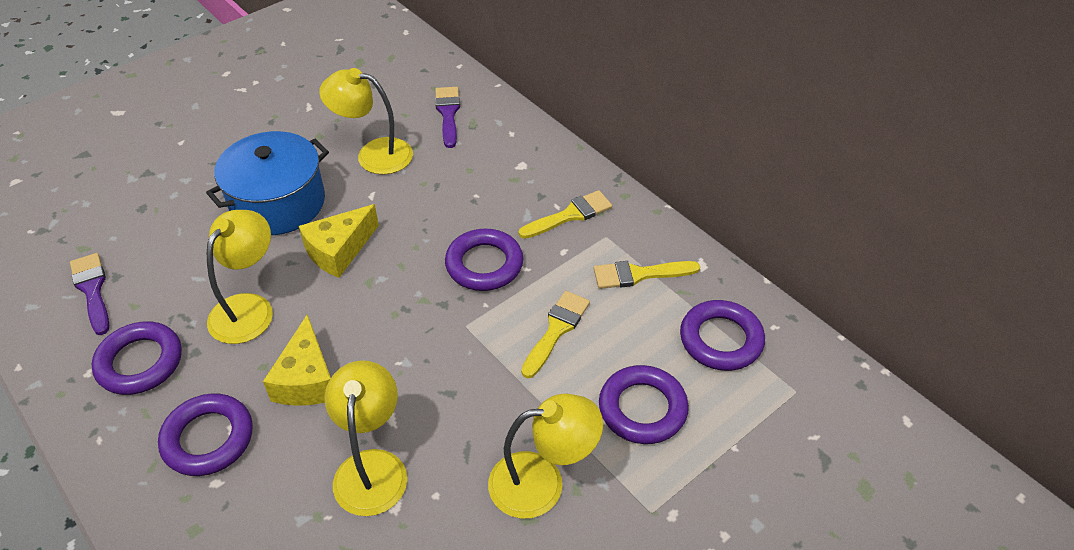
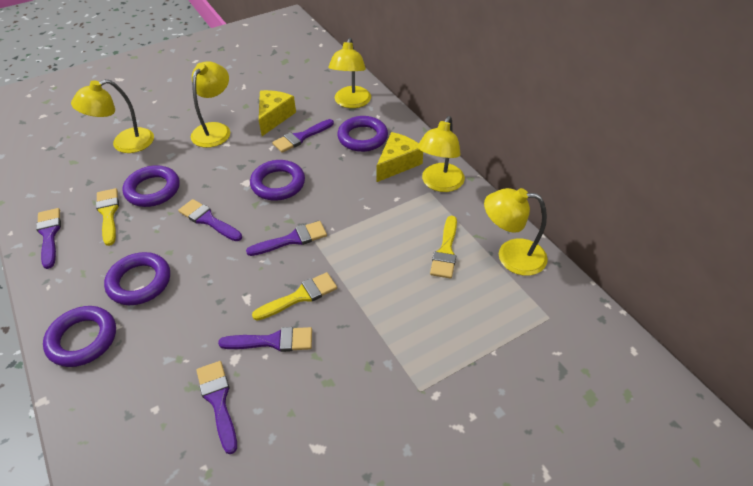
blue pot: [206,131,329,235] = 1 -> none = 0
purple brush: [70,253,109,335] [435,87,460,148] = 2 -> [36,208,61,269] [178,199,242,241] [196,361,237,454] [218,327,312,352] [246,221,327,256] [272,119,334,153] = 6
yellow lamp: [207,210,273,344] [319,68,413,175] [324,360,407,516] [488,394,603,519] = 4 -> [71,79,154,153] [191,61,230,148] [328,38,371,108] [418,116,465,192] [484,188,548,276] = 5

